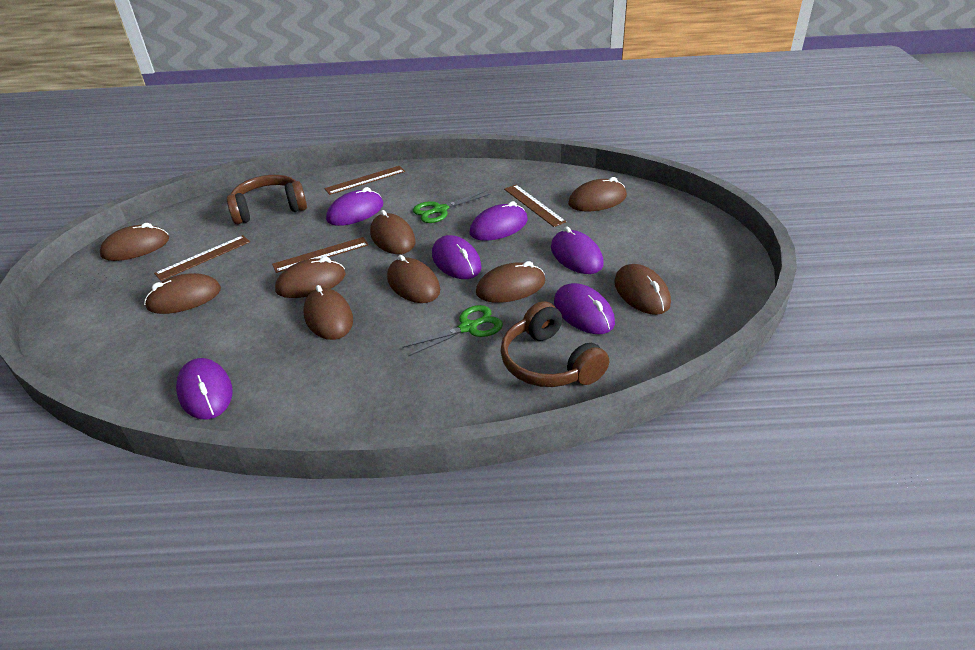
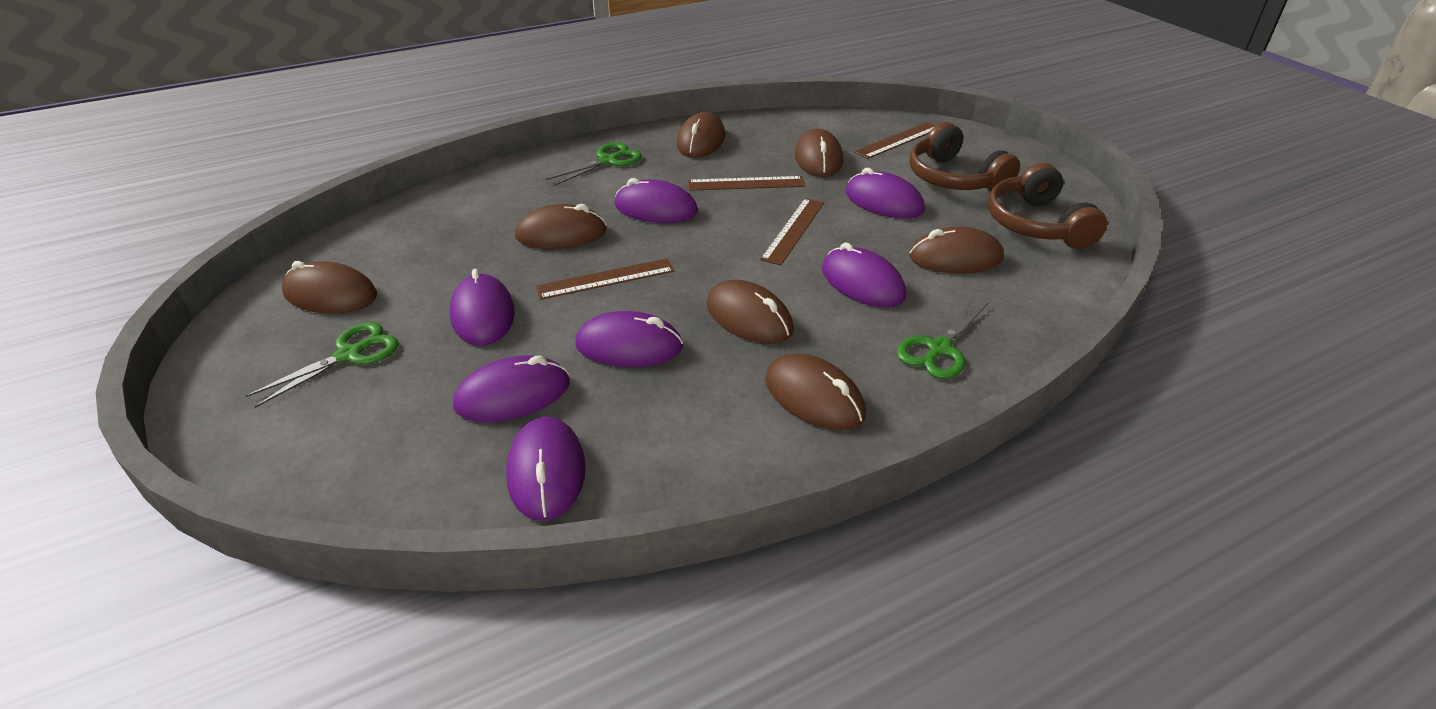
brown mouse: [100,223,169,261] [144,273,221,314] [275,257,346,298] [304,285,353,340] [370,210,415,254] [387,255,440,303] [476,261,545,303] [568,177,627,211] [614,264,671,315] = 9 -> [282,261,377,314] [515,204,607,249] [677,112,725,157] [706,279,794,344] [765,353,866,430] [795,129,843,177] [909,226,1004,274] = 7
green scissors: [402,305,503,356] [413,191,491,223] = 2 -> [246,322,399,408] [545,142,642,186] [897,299,989,379] = 3
purple mouse: [176,358,232,420] [326,187,383,226] [432,235,482,279] [470,201,528,241] [551,226,604,274] [554,283,615,334] = 6 -> [449,269,515,346] [453,355,570,422] [506,417,586,521] [575,311,683,367] [615,178,698,223] [822,242,906,307] [845,168,925,219] = 7

